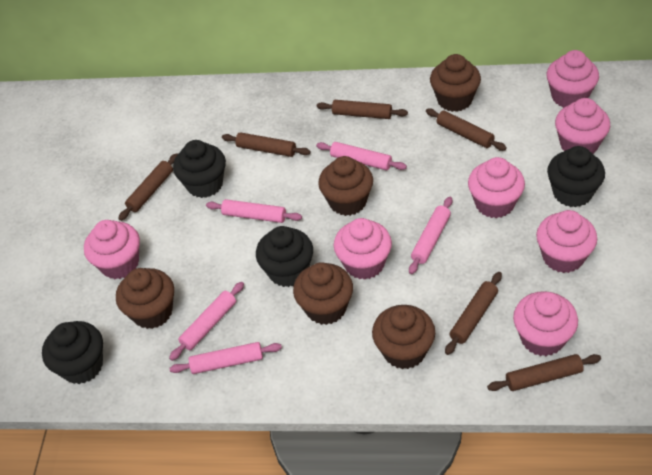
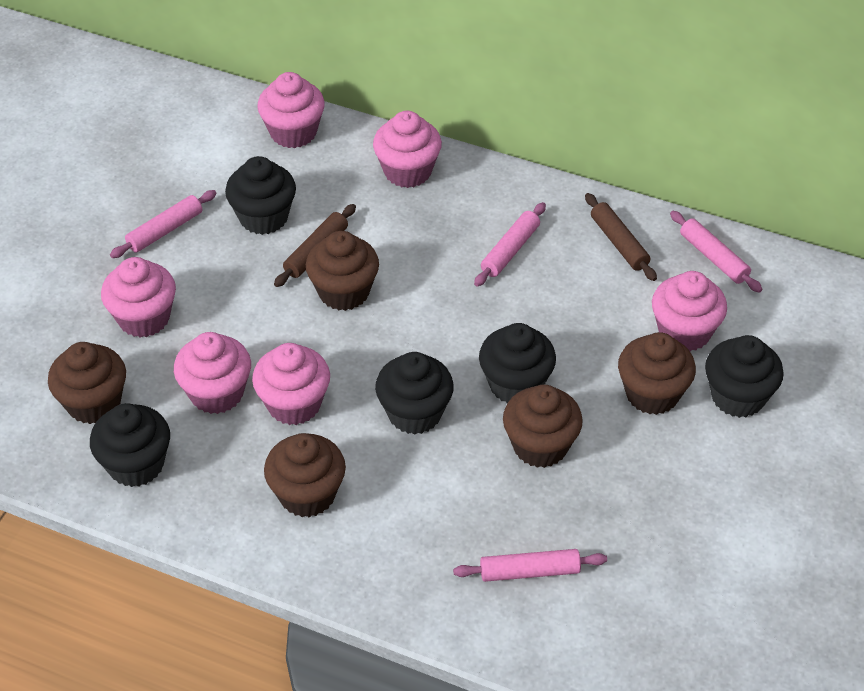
black cupcake: [42,321,103,384] [173,140,226,198] [256,226,313,287] [547,146,605,207] = 4 -> [90,403,170,487] [225,156,296,235] [375,352,454,434] [479,323,556,403] [705,335,784,418] = 5
brown rolling pin: [118,153,178,221] [222,132,311,157] [317,100,408,119] [426,109,507,151] [445,272,502,355] [487,354,601,391] = 6 -> [274,204,356,287] [585,193,657,281] = 2
pink cupcake: [84,220,140,279] [334,218,392,280] [468,157,525,218] [513,291,578,356] [536,210,597,273] [547,50,599,108] [555,98,610,154] = 7 -> [101,257,176,337] [174,332,251,414] [252,343,330,425] [257,72,325,148] [373,111,442,188] [652,271,727,351] = 6
pink rolling pin: [169,282,244,361] [169,342,282,374] [206,199,302,223] [316,142,407,170] [409,197,452,274] = 5 -> [110,190,217,258] [453,549,607,582] [474,202,546,286] [670,211,762,293] = 4

